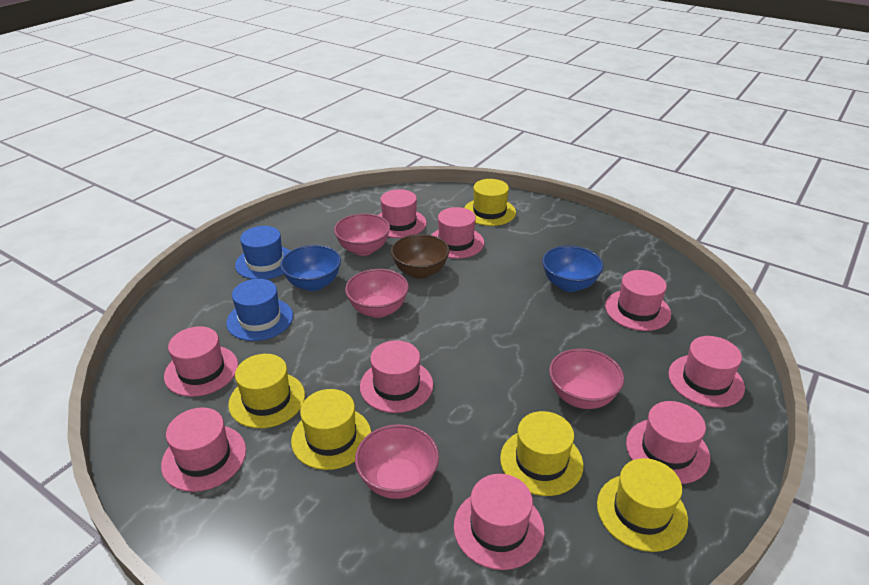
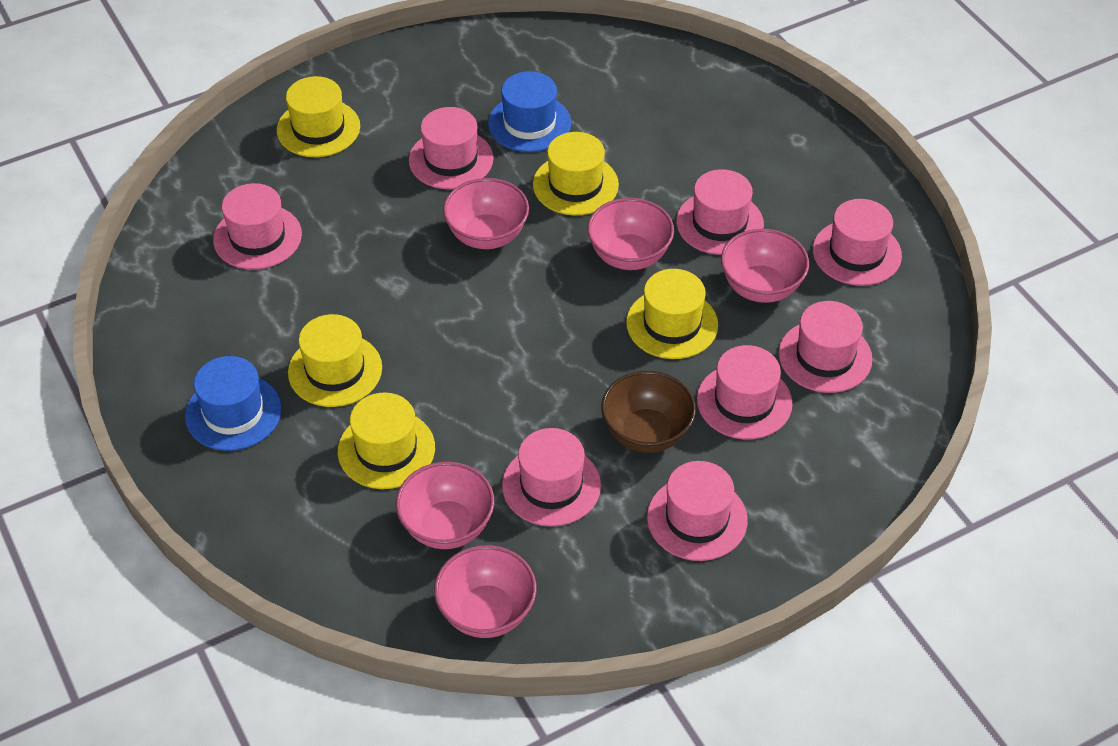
blue bowl: [280,245,341,291] [542,246,603,292] = 2 -> none = 0
pink bowl: [334,213,390,256] [345,269,409,318] [355,424,439,499] [549,348,624,409] = 4 -> [396,462,494,549] [434,545,537,638] [443,178,529,249] [587,198,674,270] [721,229,809,303] = 5
pink hat: [161,407,246,492] [164,326,238,397] [360,340,433,413] [378,189,427,238] [432,207,484,259] [454,474,545,570] [605,270,671,331] [626,401,710,484] [668,336,745,408] = 9 -> [213,183,302,270] [409,107,494,190] [502,428,601,527] [647,461,748,561] [676,169,764,255] [697,345,793,440] [779,301,873,393] [813,199,902,286] = 8

